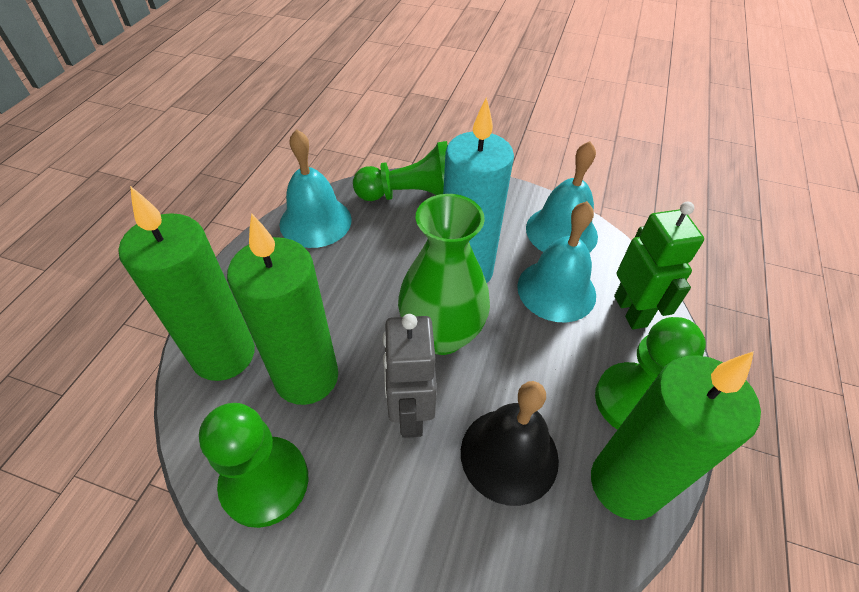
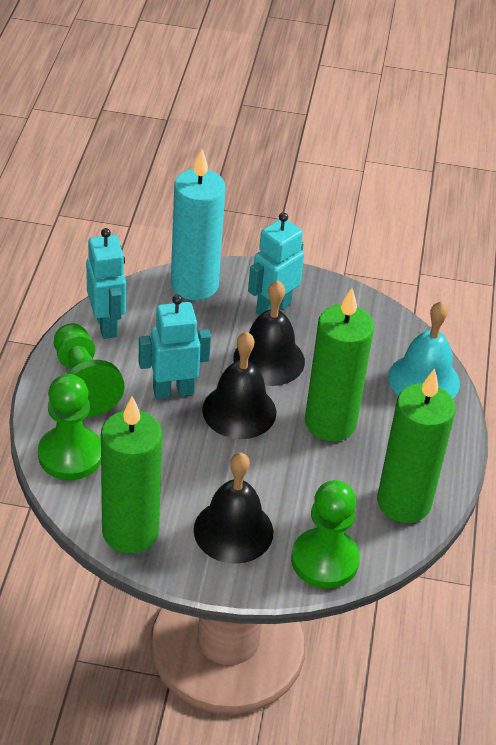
black bell: [461,381,559,506] = 1 -> [194,453,273,564] [202,332,276,439] [233,280,305,386] = 3
green robot: [614,202,704,329] = 1 -> none = 0
green vase: [398,194,490,355] = 1 -> none = 0
grey robot: [383,314,437,438] = 1 -> none = 0
turquoise bell: [279,129,352,248] [517,201,596,322] [526,141,598,253] = 3 -> [388,301,460,399] = 1
turquoise robot: none = 0 -> [86,228,126,339] [139,295,211,399] [248,212,304,315] = 3

